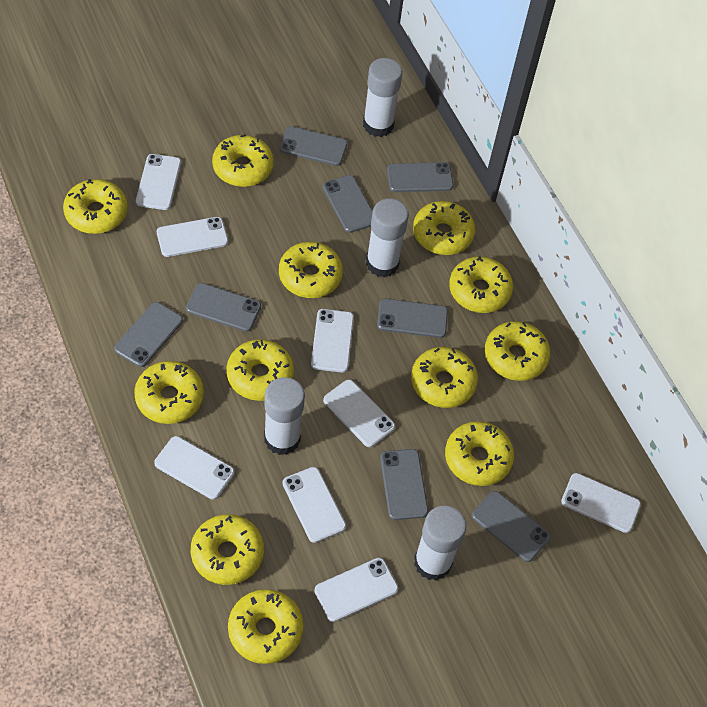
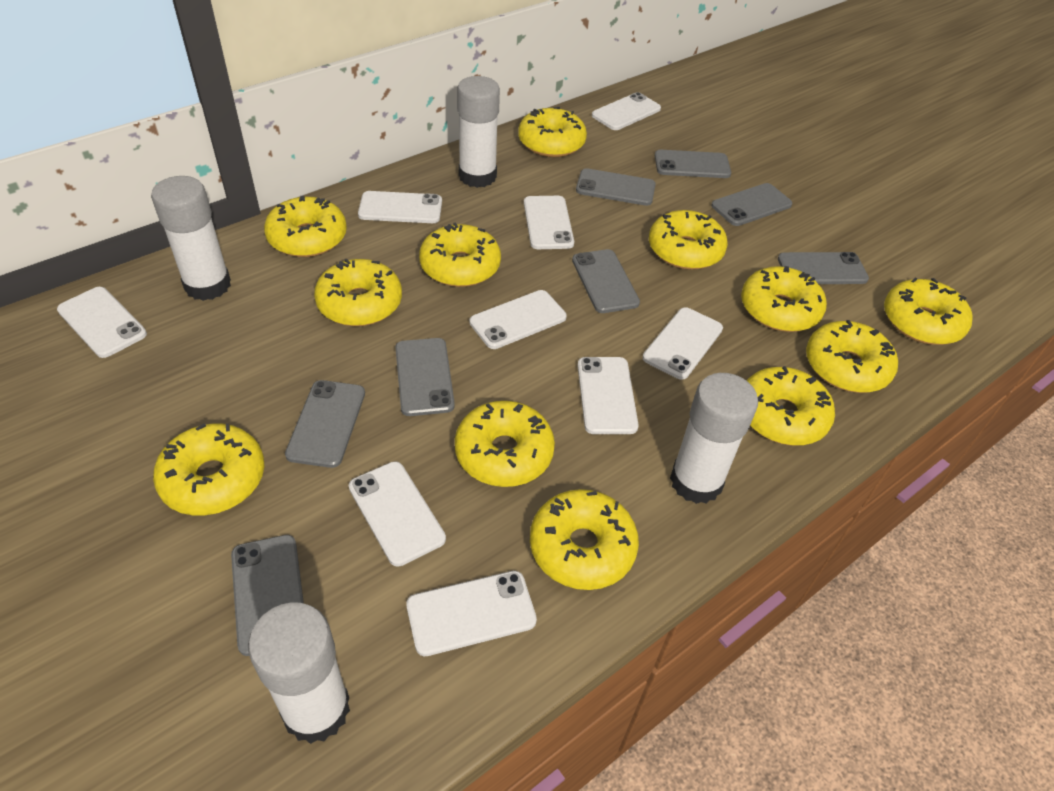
white phone: [136,154,181,210] [154,436,234,499] [157,217,228,257] [282,467,346,543] [311,309,354,373] [314,558,398,622] [323,380,395,447] [561,473,641,533] = 8 -> [57,287,147,358] [349,461,446,566] [358,191,442,223] [406,571,537,656] [469,290,567,349] [524,196,574,249] [577,357,639,434] [592,92,661,130] [643,307,723,380] = 9

